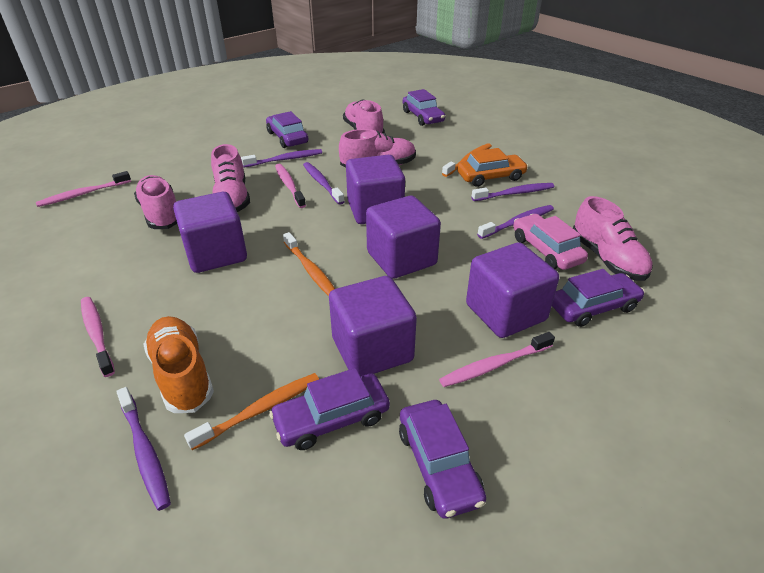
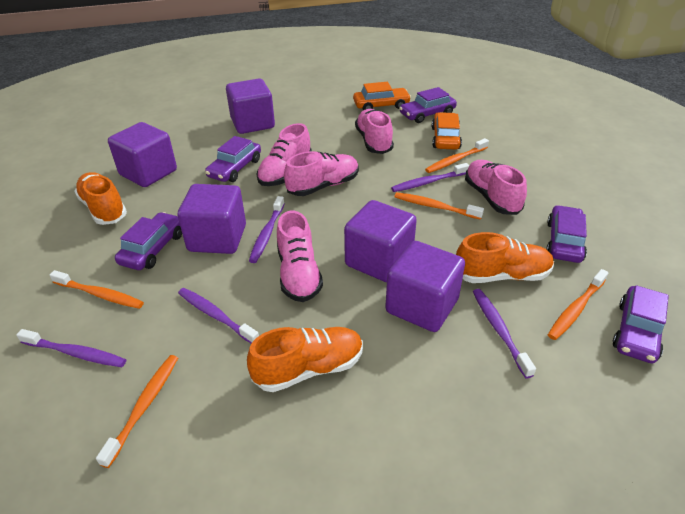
orange car: [457,148,528,187] = 1 -> [353,82,411,110] [432,112,462,149] = 2
orange shoe: [143,316,214,413] = 1 -> [74,172,127,225] [247,327,363,392] [456,232,554,283] = 3
orange toothbrush: [184,373,319,450] [283,232,335,296] [442,143,492,177] = 3 -> [49,270,144,309] [96,355,178,468] [394,192,484,220] [425,138,489,173] [548,269,608,340] = 5
pink car: [513,214,588,270] = 1 -> none = 0
pink toothbrush: [36,171,131,207] [81,297,115,377] [275,164,306,208] [439,332,555,387] = 4 -> none = 0

